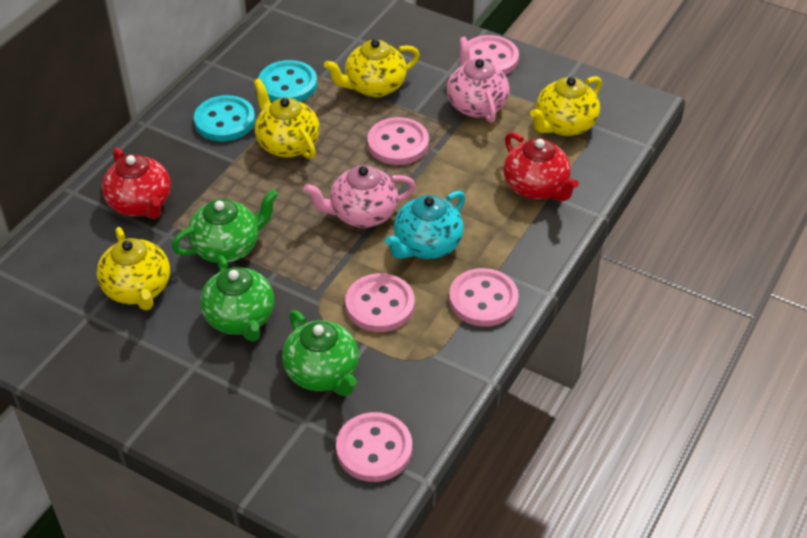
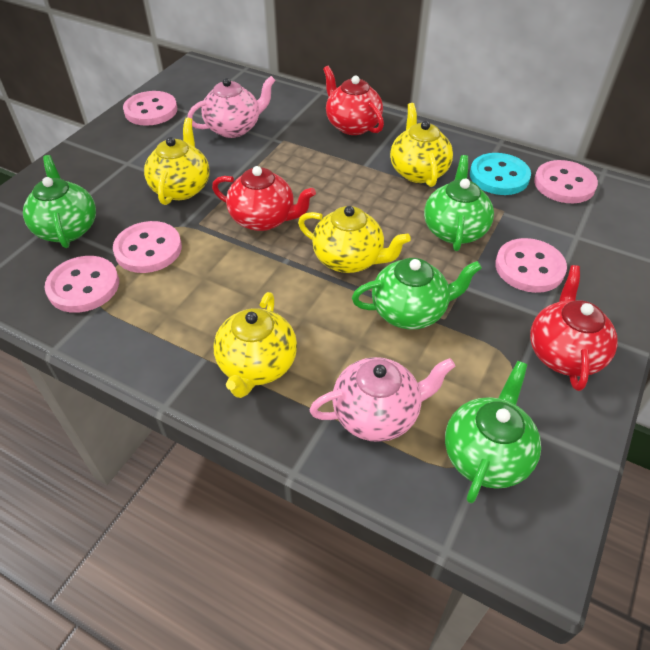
green teapot: [172,189,278,263] [200,255,274,341] [282,310,359,396] = 3 -> [23,155,96,248] [352,258,482,330] [424,155,494,251] [445,361,541,503] = 4
red teapot: [102,147,171,219] [504,132,579,201] = 2 -> [212,166,316,231] [323,66,384,135] [530,265,618,391] = 3
turquoise button: [194,95,255,141] [258,60,317,102] = 2 -> [470,153,531,195] = 1
turquoise teapot: [385,191,465,259] = 1 -> none = 0

